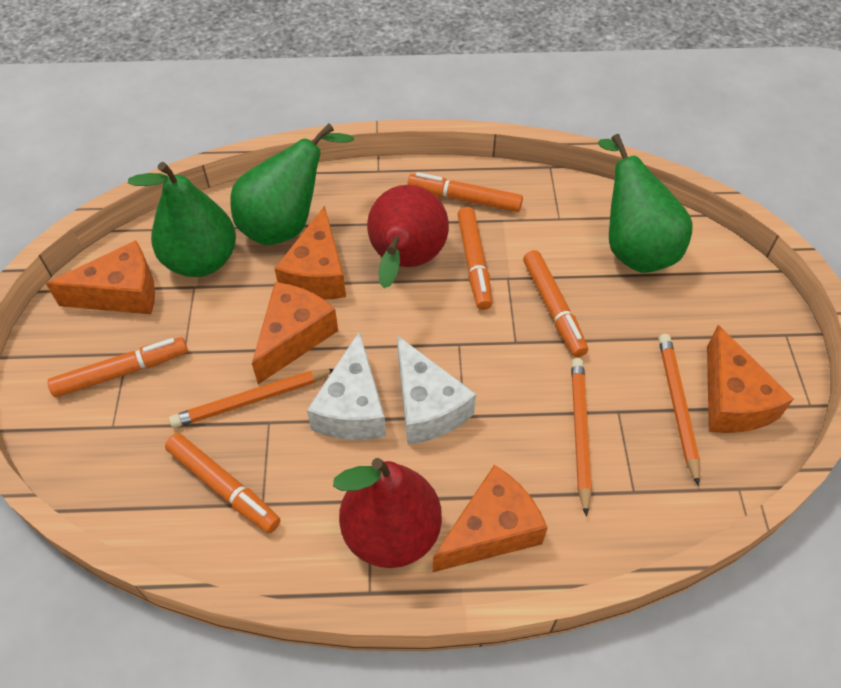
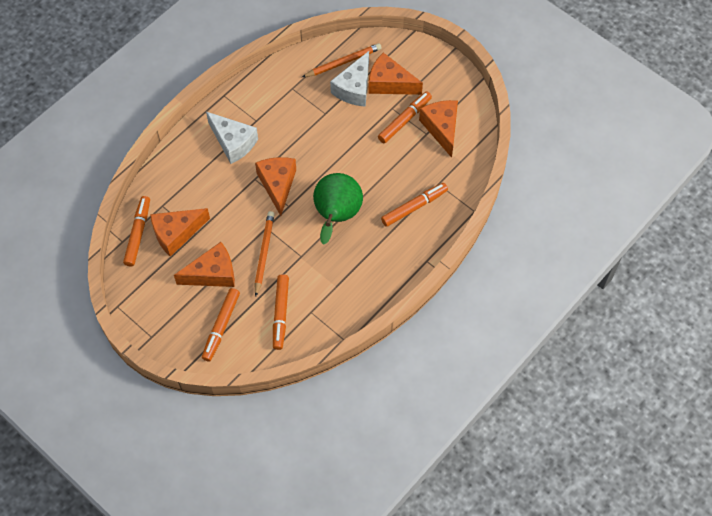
green pear: [128,162,236,277] [230,124,354,245] [598,134,693,273] = 3 -> [313,173,363,245] = 1
orange pencil: [169,369,334,428] [571,358,592,517] [658,334,700,486] = 3 -> [255,211,274,297] [302,43,382,77] = 2
red pear: [333,458,442,568] [367,185,449,288] = 2 -> none = 0

